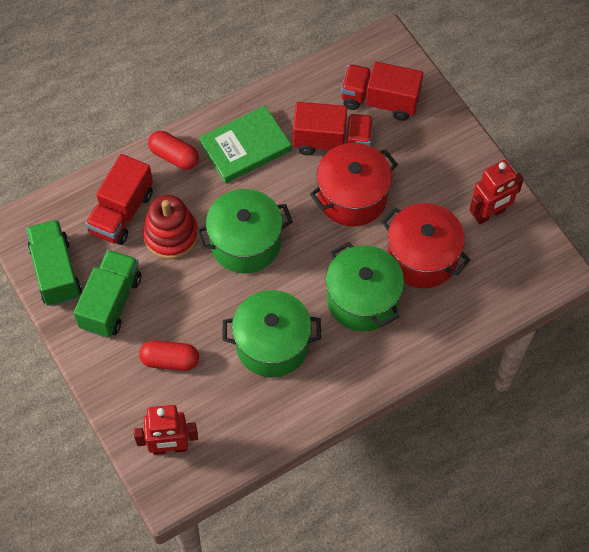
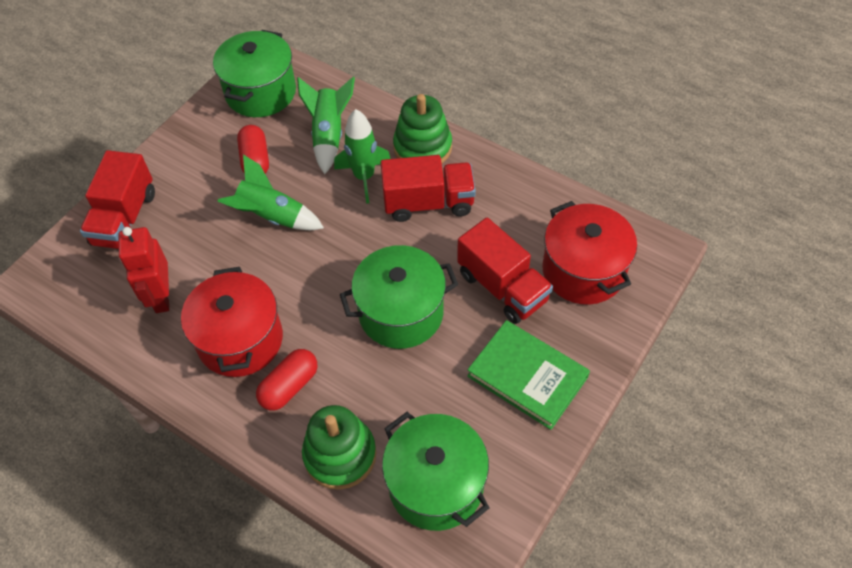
green rocket: none = 0 -> [217,155,324,230] [297,77,355,174] [334,109,391,204] = 3
green stacking toy: none = 0 -> [302,405,376,490] [393,94,452,163] = 2
green truck: [26,219,82,306] [74,250,141,338] = 2 -> none = 0
red robot: [134,405,198,455] [470,160,524,224] = 2 -> [119,227,169,313] = 1
red stacking toy: [143,195,198,259] = 1 -> none = 0

